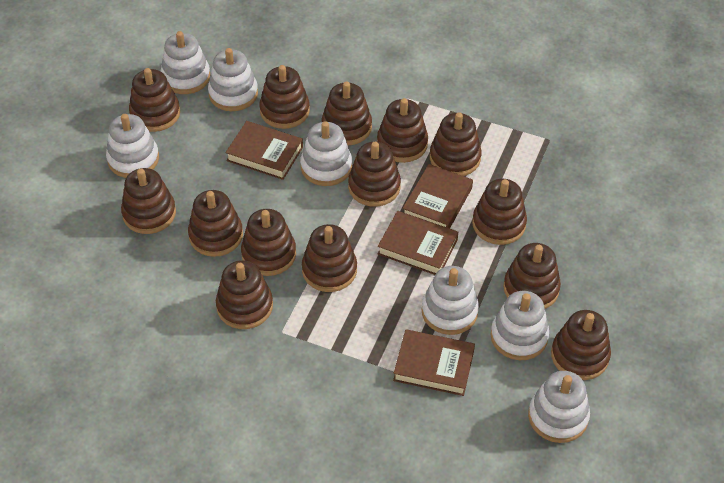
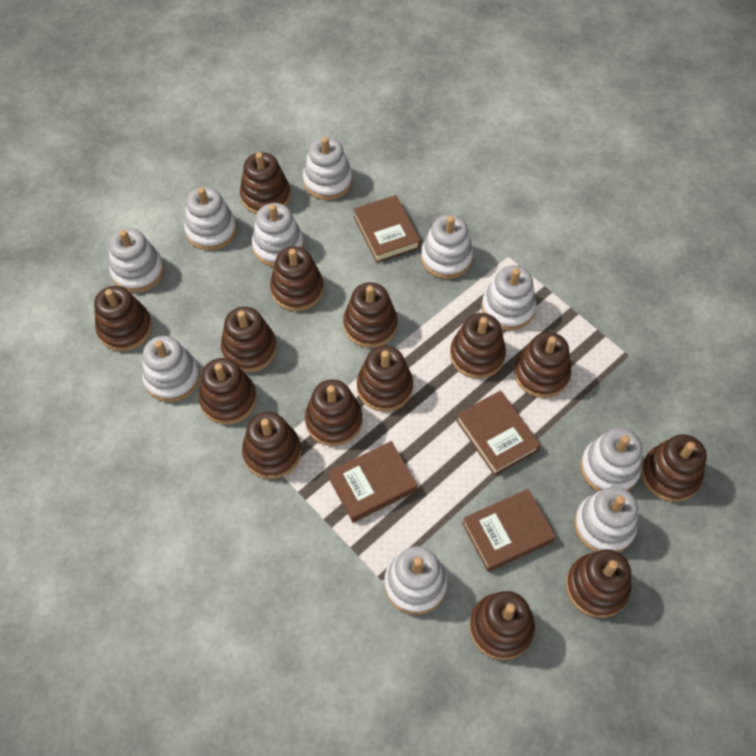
white stacking toy: [106,114,159,178] [161,31,210,94] [208,48,258,111] [300,121,352,186] [421,266,479,335] [490,291,549,360] [528,371,590,443] = 7 -> [109,228,164,293] [142,336,200,402] [184,187,237,251] [252,203,304,267] [303,137,353,200] [384,546,447,615] [421,215,473,279] [482,265,536,330] [574,487,638,553] [580,428,642,492] = 10

